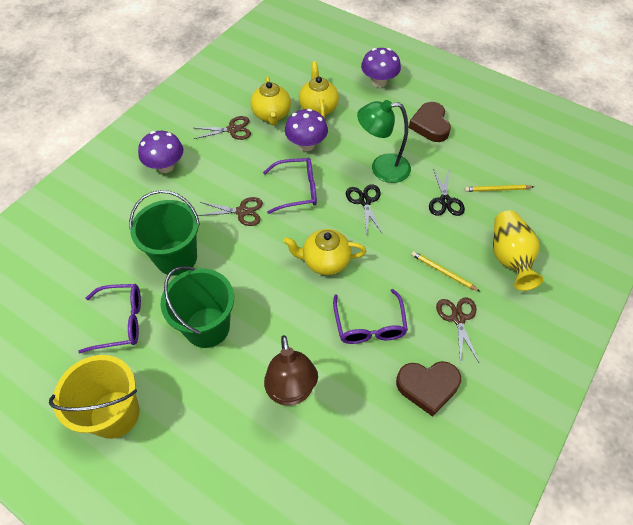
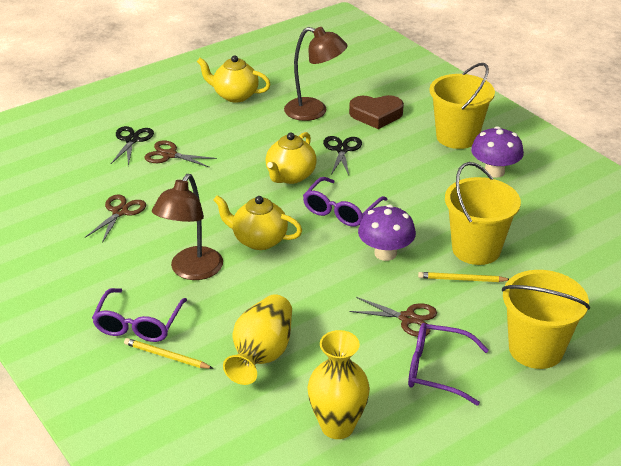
brown heart: [396,361,461,417] [409,102,451,142] = 2 -> [349,95,404,129] = 1
brown lamp: [264,335,318,406] = 1 -> [152,174,223,280] [284,27,348,121] = 2
green bucket: [129,190,200,276] [160,266,234,348] = 2 -> none = 0
green lamp: [357,100,411,183] = 1 -> none = 0
purple mushroom: [138,131,183,173] [285,109,328,151] [361,48,401,87] = 3 -> [358,205,416,261] [471,126,524,178] = 2
yellow bucket: [49,355,139,439] = 1 -> [429,63,495,149] [445,162,521,265] [502,270,590,369] = 3
yellow vase: [493,210,543,291] = 1 -> [223,294,292,385] [307,330,370,439] = 2

